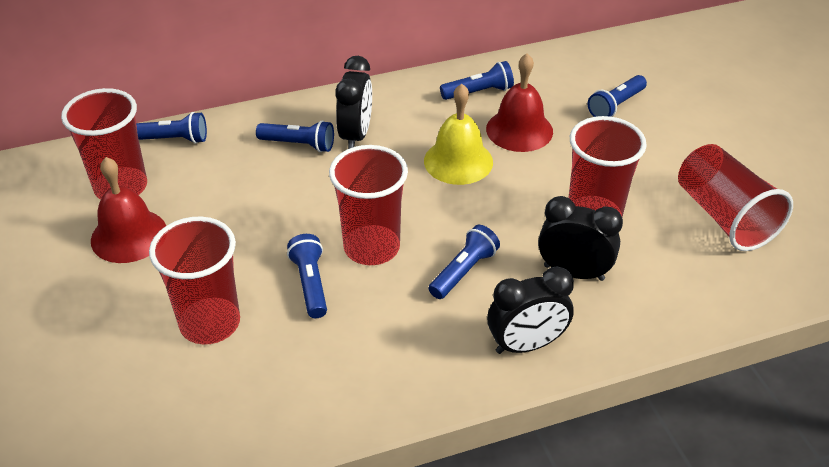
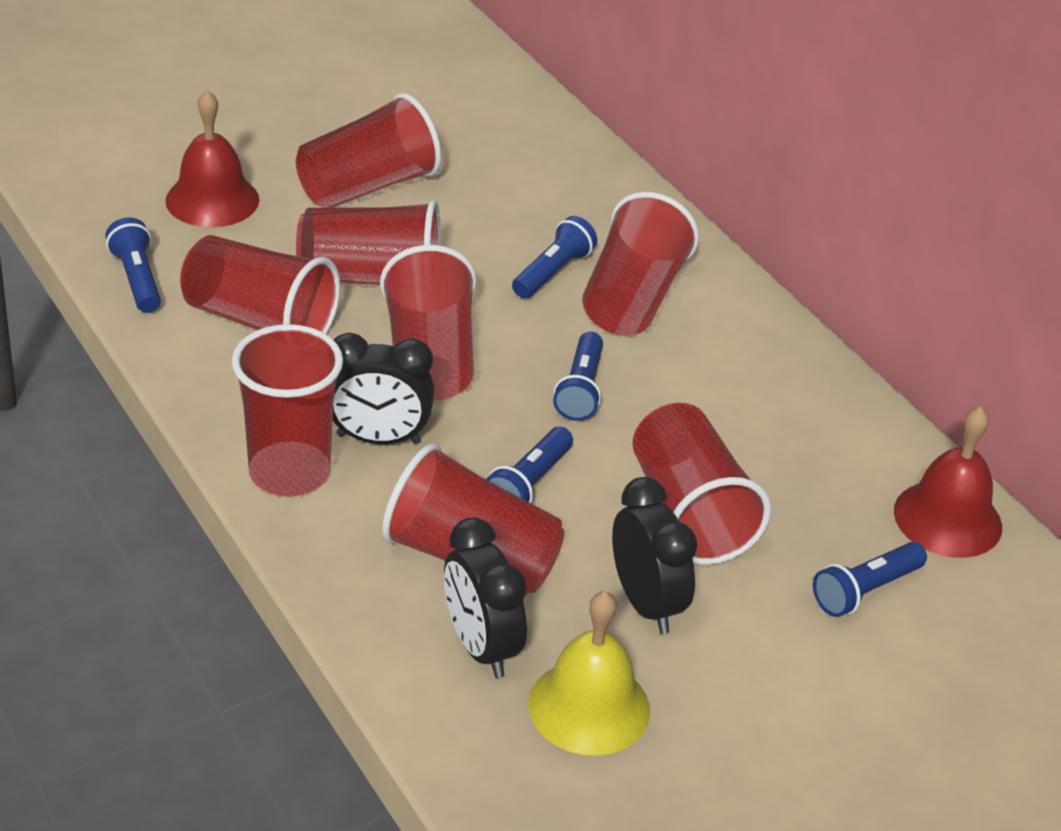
blue flashlight: [136,112,207,144] [256,120,334,152] [287,234,327,318] [429,225,500,299] [440,61,514,100] [588,75,647,117] = 6 -> [105,217,161,313] [486,427,573,503] [512,216,597,298] [553,332,603,421] [813,542,927,617] = 5
red cup: [61,88,147,200] [149,217,240,344] [329,145,408,265] [569,116,647,217] [678,144,793,251] = 5 -> [180,235,340,334] [232,324,343,497] [296,93,442,208] [296,200,441,285] [380,245,477,400] [382,444,565,596] [582,192,699,336] [632,403,771,565] = 8

